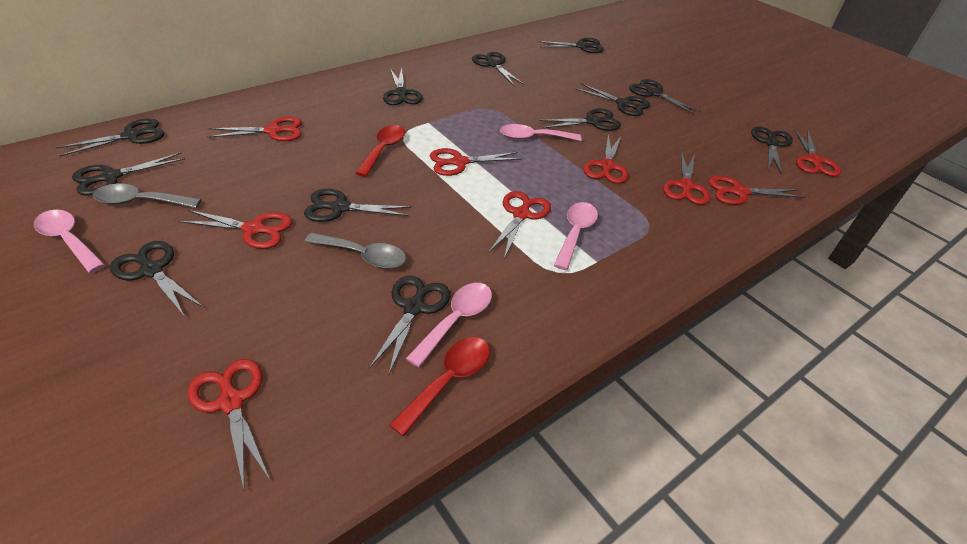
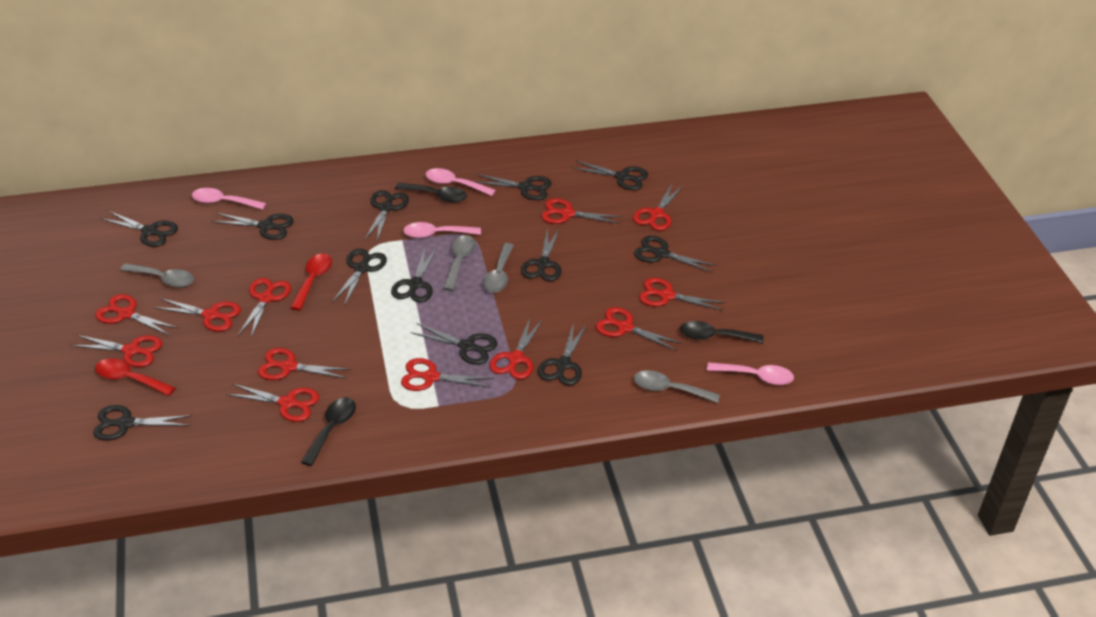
black spoon: none = 0 -> [301,397,356,466] [395,183,467,203] [680,321,764,343] = 3
grey spoon: [93,184,201,208] [305,233,406,269] = 2 -> [120,263,194,287] [443,235,476,291] [483,243,514,293] [634,370,720,403] = 4
red scissors: [179,210,292,249] [188,359,270,489] [208,116,302,141] [430,148,522,176] [488,191,551,258] [583,134,628,184] [663,151,710,205] [708,176,805,205] [795,130,841,177] = 9 -> [71,335,162,367] [95,294,178,336] [154,298,241,332] [226,384,319,422] [238,278,291,338] [258,348,351,380] [401,358,493,391] [489,319,543,379] [541,198,622,224] [596,307,681,351] [633,184,683,231] [639,278,725,311] = 12

